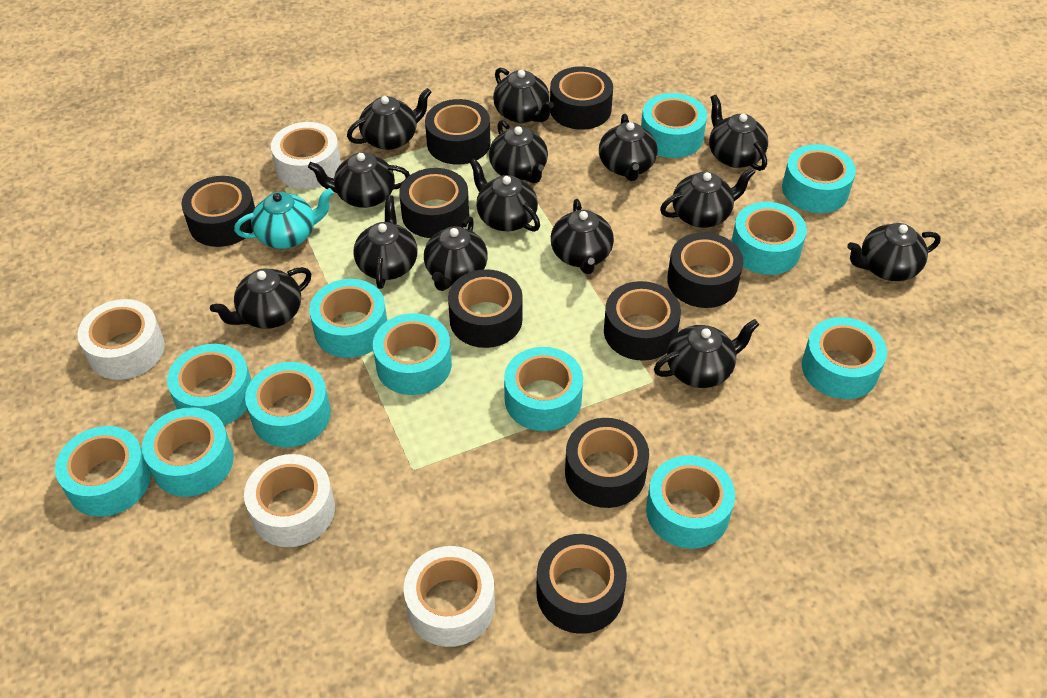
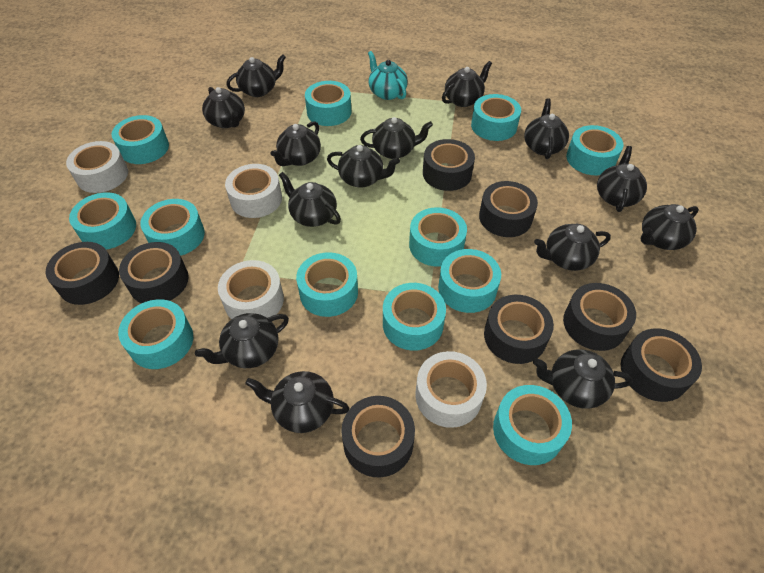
black tape: [182,176,255,247] [399,168,469,238] [425,99,490,165] [448,269,523,348] [536,534,627,634] [550,66,613,130] [565,418,649,508] [604,281,681,361] [667,232,743,308] = 9 -> [46,242,119,305] [119,242,189,303] [341,396,415,477] [423,139,475,191] [479,181,538,237] [484,295,554,364] [563,283,636,351] [621,328,702,402] = 8

